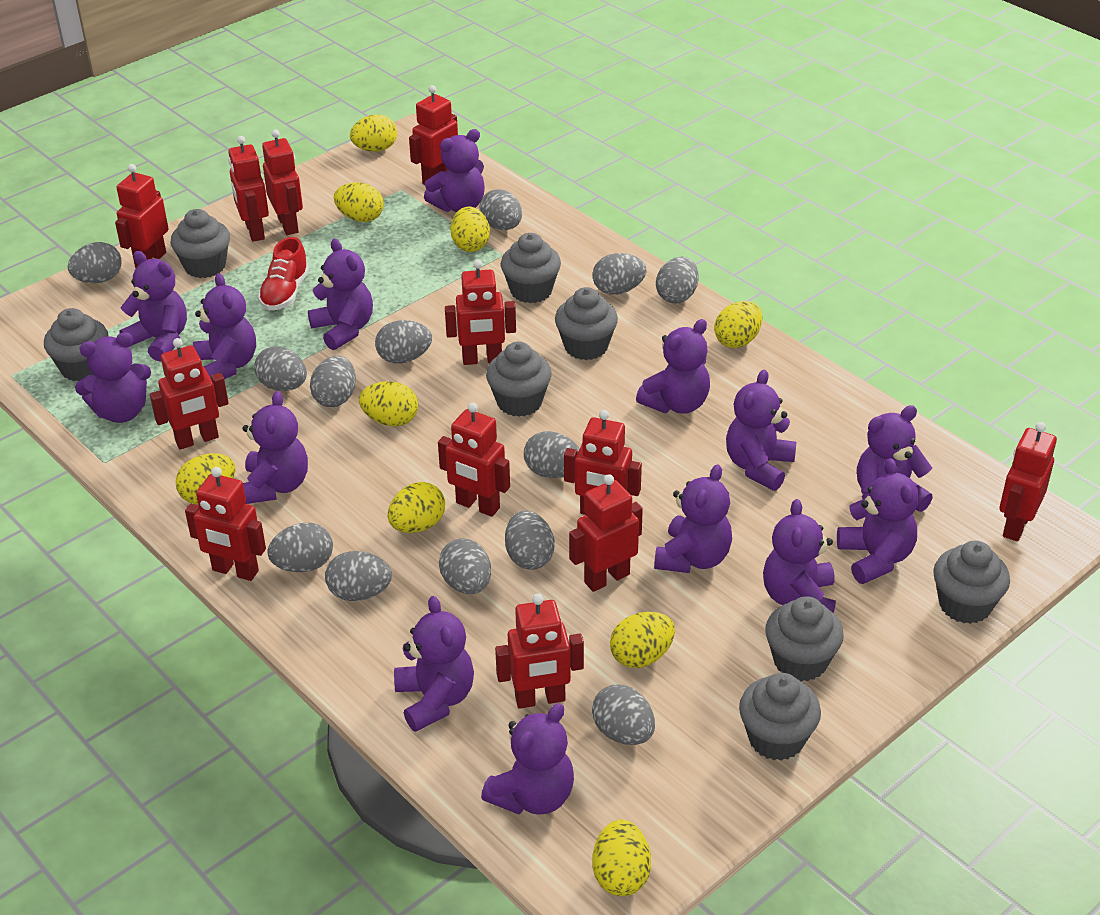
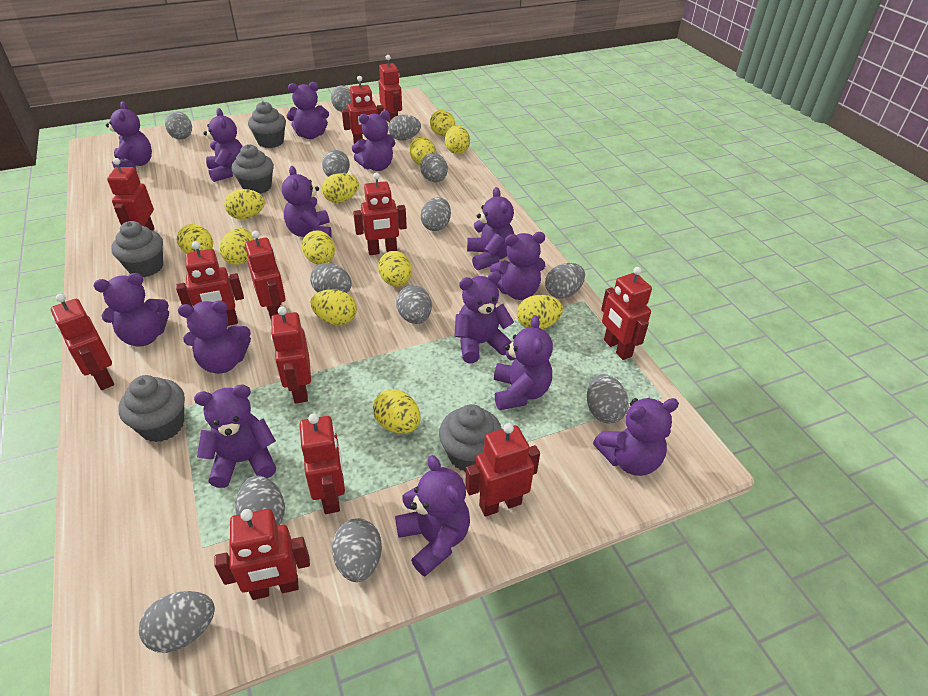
grey cupcake: [44,308,109,381] [171,209,230,278] [486,342,552,417] [501,233,561,303] [555,287,618,360] [739,673,821,761] [765,596,844,681] [933,541,1010,624] = 8 -> [111,221,163,277] [118,375,185,442] [232,144,274,194] [248,101,286,148] [439,404,502,472] = 5
red shoe: [258,237,309,310] = 1 -> none = 0
yellow egg: [176,453,235,504] [334,182,384,222] [350,114,397,152] [359,381,418,426] [388,482,445,533] [451,207,490,252] [593,819,651,896] [610,612,675,668] [714,301,763,348] = 9 -> [177,224,213,253] [220,228,254,265] [224,189,265,219] [302,230,335,265] [311,289,357,325] [322,173,359,203] [373,389,420,434] [378,251,412,287] [410,137,436,165] [430,110,455,136] [445,125,470,154] [517,295,563,329] = 12

